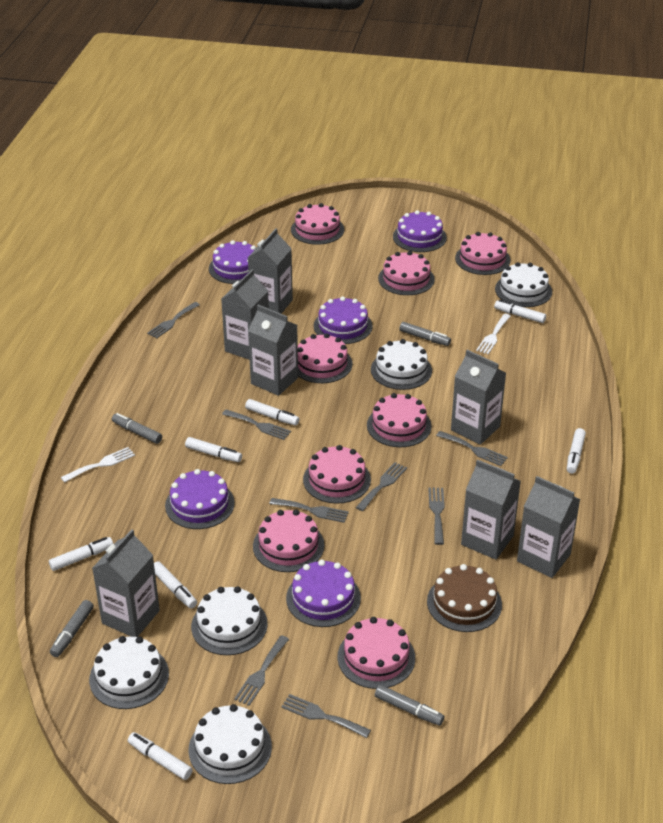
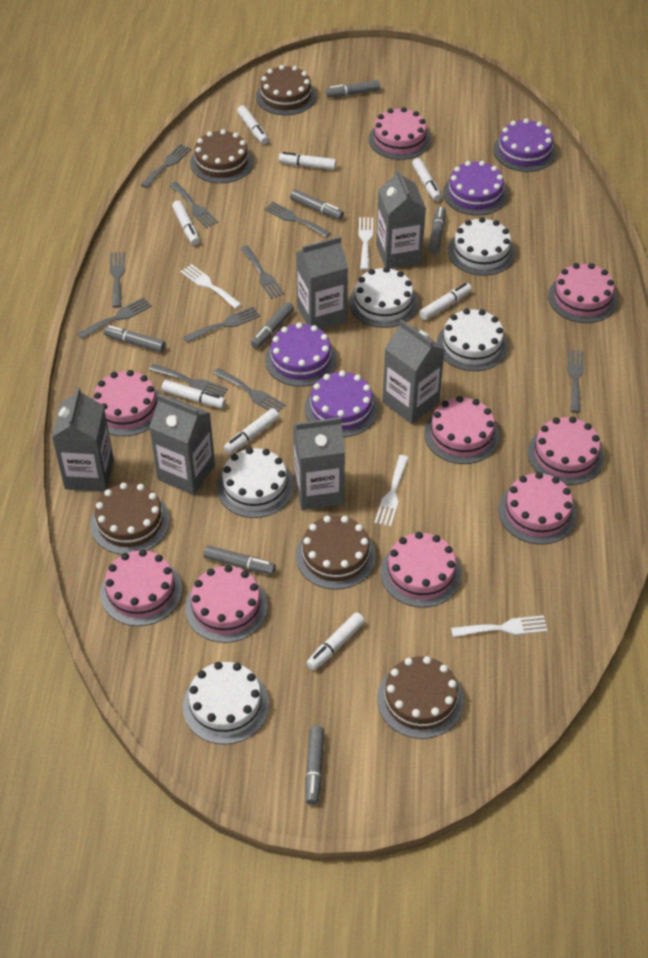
brown cake: [427,564,502,632] = 1 -> [91,482,170,555] [190,129,253,183] [256,65,316,115] [296,516,376,590] [377,656,464,739] = 5
grey carton: [92,529,160,637] [221,269,269,360] [248,228,293,314] [248,305,298,396] [451,350,506,445] [461,459,521,560] [517,476,580,578] = 7 -> [52,387,114,492] [149,394,215,495] [293,417,345,510] [296,236,348,329] [376,168,426,269] [382,319,445,424] = 6
grey fork: [147,302,200,339] [222,410,291,440] [234,635,289,706] [269,498,349,523] [281,694,371,738] [356,462,407,511] [428,488,445,545] [436,431,508,466] = 8 -> [78,297,152,339] [110,252,125,308] [141,144,191,188] [149,364,228,397] [169,182,218,228] [184,307,260,343] [213,368,286,412] [240,246,285,299] [264,202,331,238] [567,350,584,413] = 10
grey marker: [50,600,94,657] [112,413,162,444] [375,685,444,726] [399,322,451,346] = 4 -> [103,325,166,352] [203,545,276,575] [251,302,294,349] [290,189,344,220] [305,726,324,805] [326,80,380,97] [428,207,446,254] = 7
pink cake: [253,510,324,572] [291,203,344,245] [298,333,352,383] [303,445,371,504] [337,617,415,689] [367,393,432,447] [378,251,435,295] [455,232,510,275] = 8 -> [93,370,161,436] [100,549,182,626] [185,565,268,643] [369,107,431,160] [381,532,462,608] [424,396,499,464] [498,472,577,545] [528,417,604,485] [548,263,618,323] = 9
purple cake: [165,469,235,529] [209,240,256,284] [286,560,361,627] [314,296,373,344] [393,210,447,252] = 5 -> [265,322,337,387] [305,370,378,437] [443,161,508,216] [493,118,556,172] = 4
white fork: [61,447,135,483] [476,314,511,354] = 2 -> [180,264,242,309] [358,217,373,270] [374,455,409,527] [451,615,548,637] = 4
white marker: [49,537,113,571] [128,732,193,780] [154,561,197,609] [185,437,242,462] [245,399,300,426] [494,300,546,323] [567,428,586,474] = 7 -> [161,380,226,408] [172,200,200,245] [224,408,279,454] [237,105,269,144] [279,152,336,170] [306,612,365,671] [412,158,442,201] [419,283,472,320] = 8

